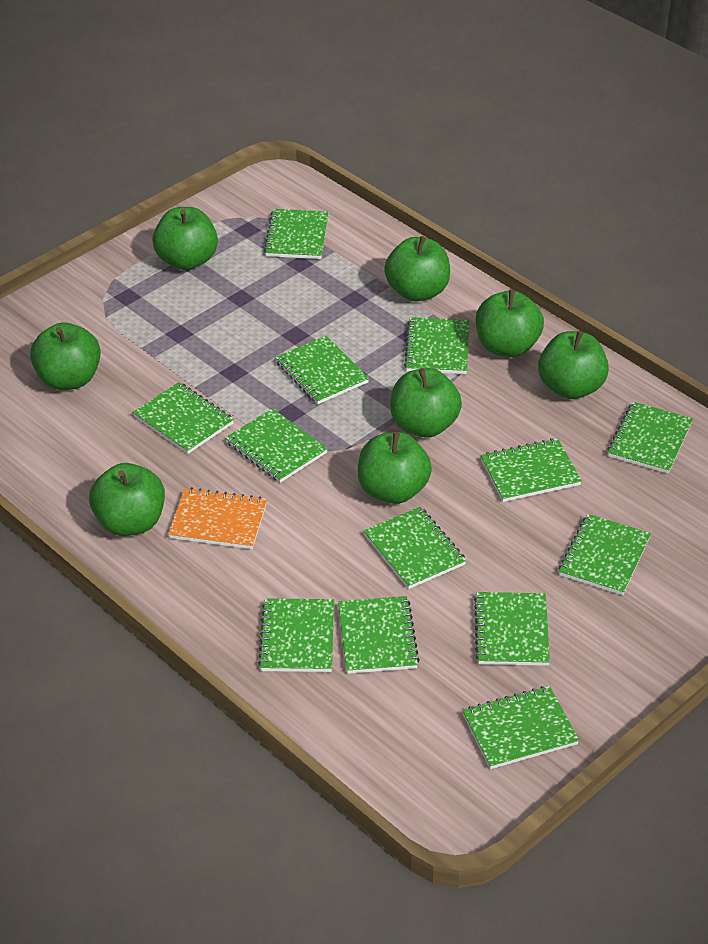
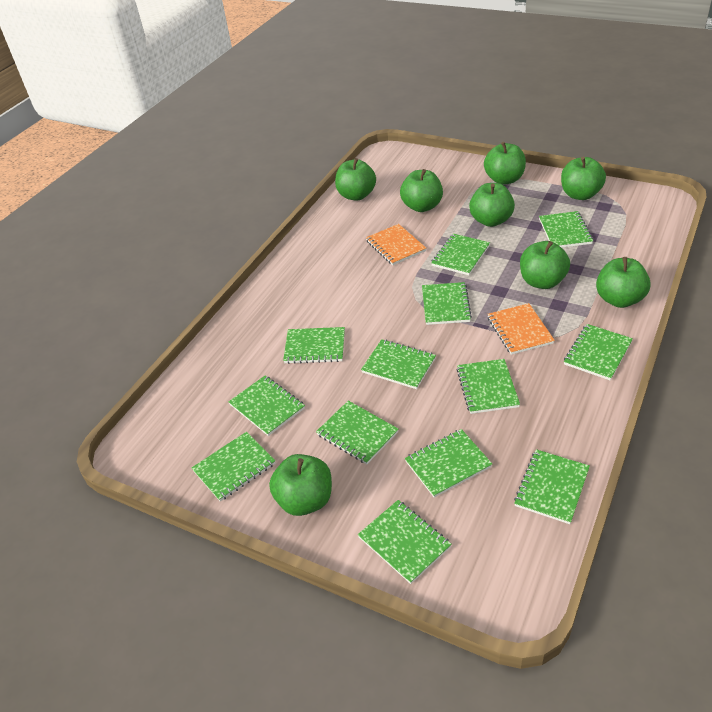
orange notebook: [168,487,267,549] = 1 -> [366,224,426,265] [487,303,555,355] = 2

